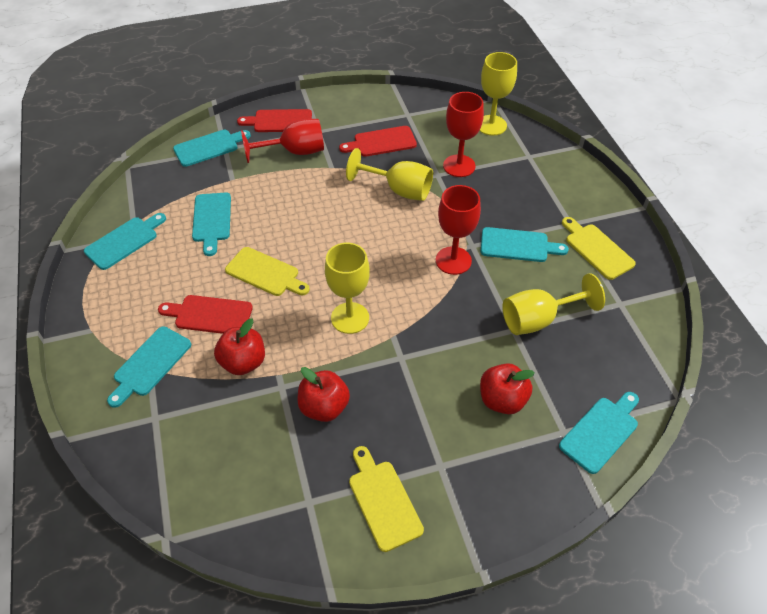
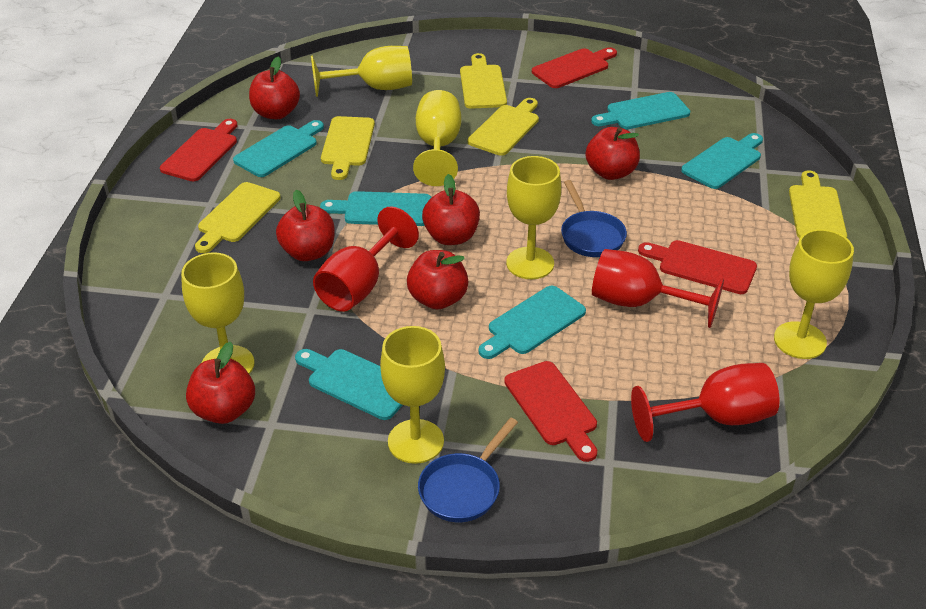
blue pan: none = 0 -> [418,417,518,522] [561,180,627,257] = 2
red apple: [214,318,265,375] [297,367,350,422] [480,363,535,414] = 3 -> [186,342,255,424] [249,57,300,119] [276,190,335,261] [407,250,468,309] [422,174,480,245] [586,127,640,180] = 6
red cutting board: [158,295,253,334] [237,109,312,132] [339,126,417,157] = 3 -> [160,119,237,181] [504,361,597,462] [532,47,617,88] [638,240,757,294] = 4
yellow cutting board: [225,247,310,296] [349,446,424,552] [562,217,636,280] = 3 -> [195,182,281,253] [321,116,375,180] [460,53,507,109] [468,98,539,156] [789,170,847,238] = 5
yellow goblet: [325,242,370,334] [346,148,433,201] [479,52,517,136] [502,273,605,335] = 4 -> [181,252,254,374] [311,46,412,97] [380,326,445,464] [413,90,461,186] [506,156,561,279] [774,229,854,359] = 6

